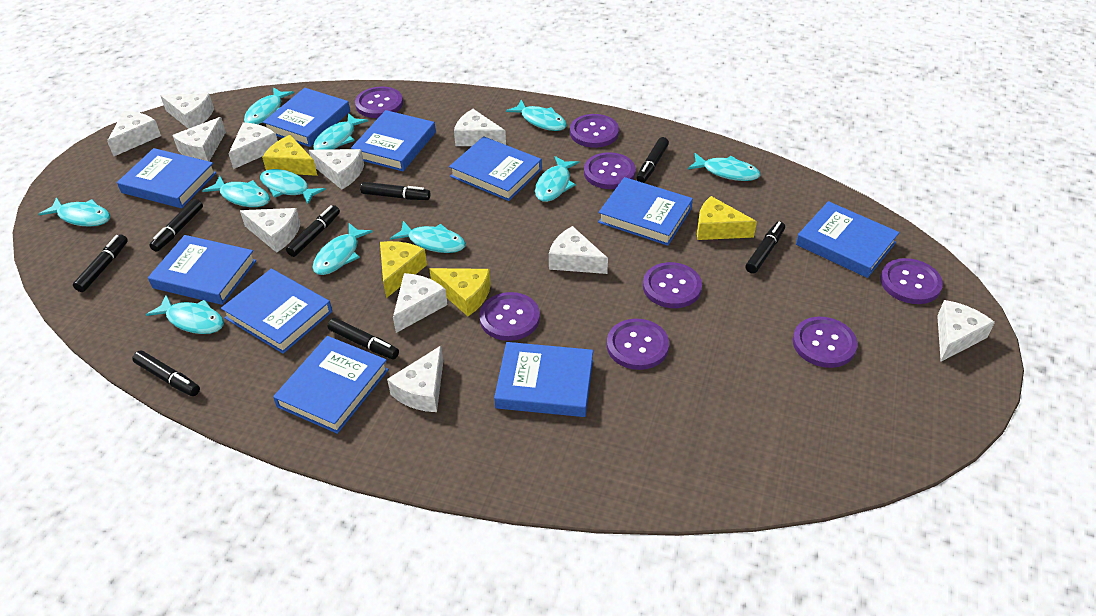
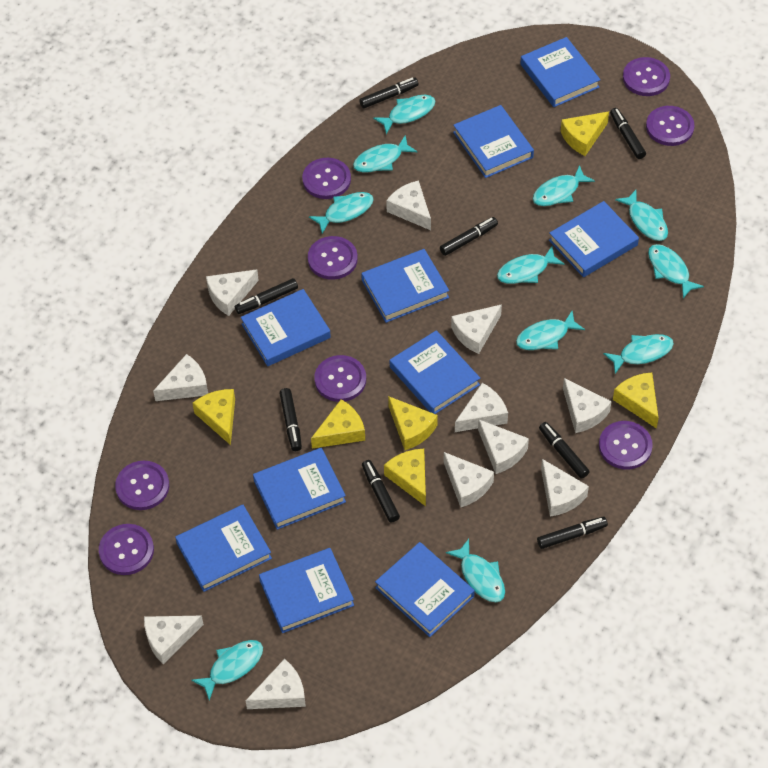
yellow cheese: [262,135,318,176] [380,241,427,298] [429,268,491,316] [697,196,757,240] = 4 -> [192,389,235,445] [311,399,365,449] [384,449,426,506] [388,396,438,450] [561,111,609,156] [613,372,659,429] = 6

